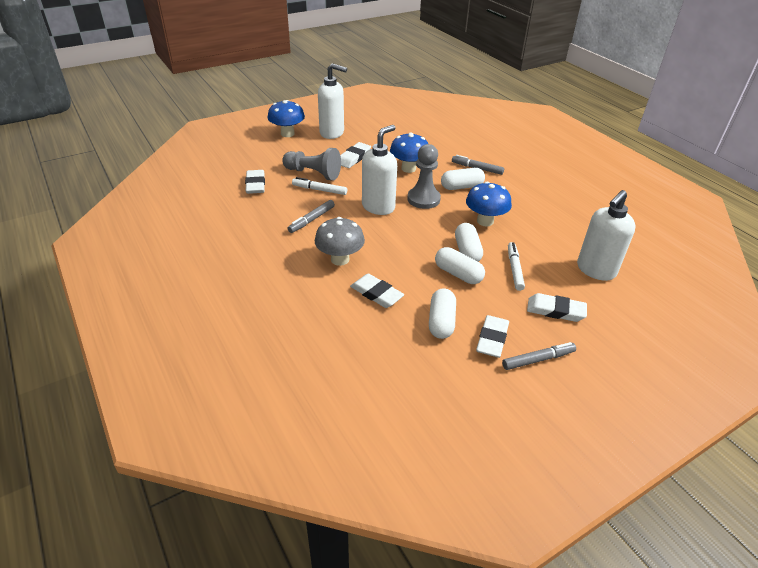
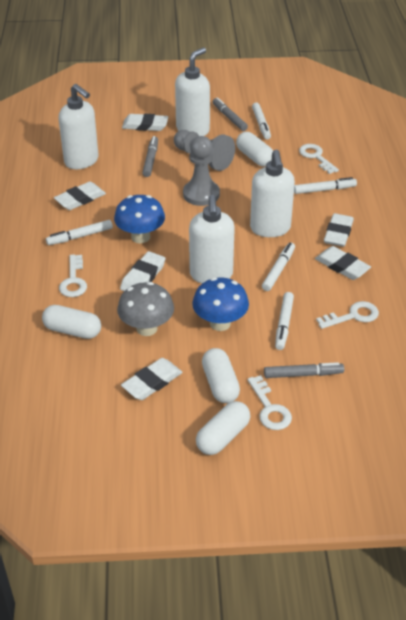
blue mushroom: [268,100,305,137] [390,132,428,173] [466,182,512,226] = 3 -> [114,195,165,243] [192,277,249,331] = 2
white eraser: [245,170,265,194] [340,142,371,168] [350,274,404,308] [476,315,509,358] [527,293,587,322] = 5 -> [54,181,106,210] [120,251,166,291] [121,358,183,400] [122,114,168,131] [315,246,371,280] [324,213,354,247] = 6
white key: none = 0 -> [59,254,87,297] [248,375,292,430] [299,144,339,174] [316,301,379,329] = 4
white marker: [292,177,347,195] [508,242,525,291] = 2 -> [46,220,113,245] [252,103,271,140] [262,242,295,291] [275,292,294,350] [294,177,357,194] = 5
white soap dispenser: [318,63,347,139] [362,125,397,215] [577,190,635,281] = 3 -> [59,84,99,169] [175,47,210,136] [189,195,235,283] [250,150,295,237] = 4

